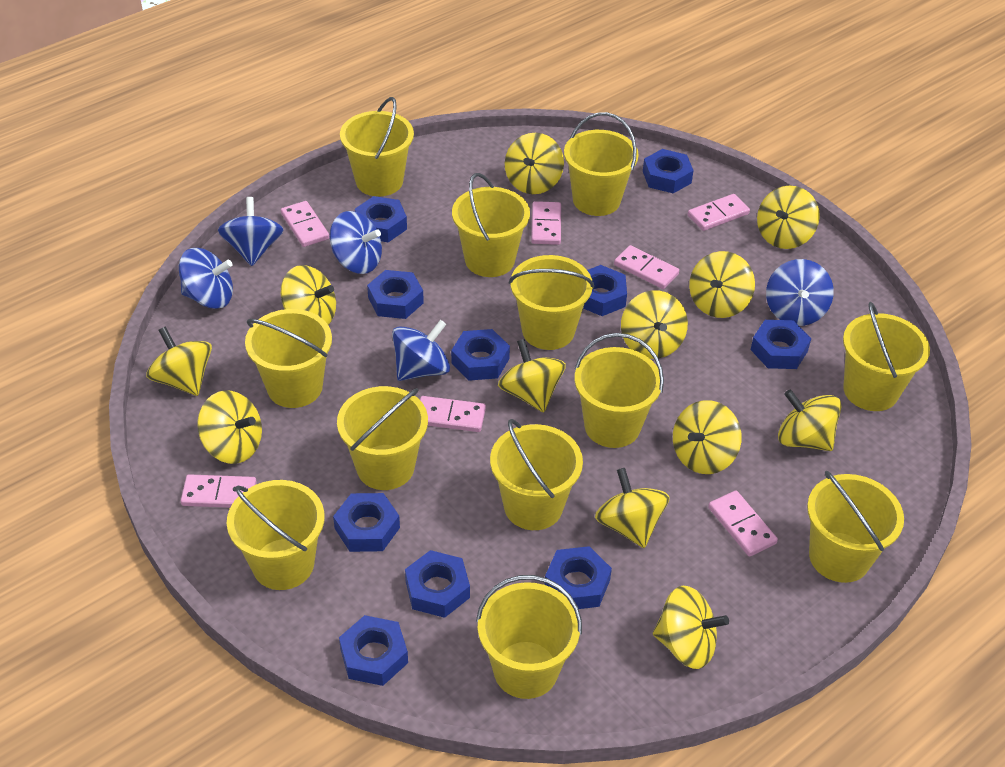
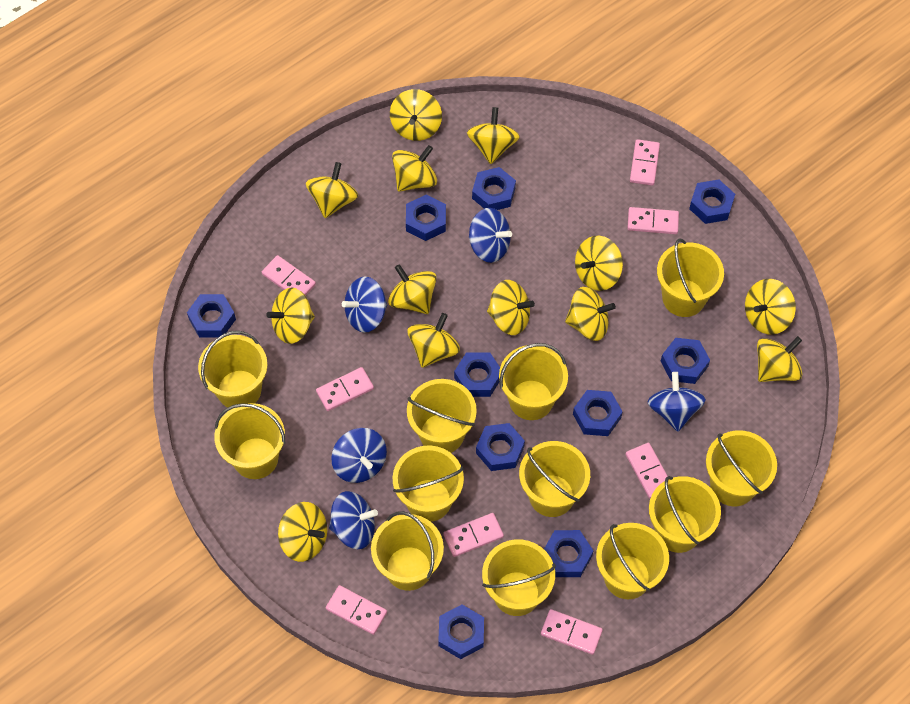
pink domino: [181,474,257,508] [281,201,329,247] [420,396,486,432] [531,201,561,245] [614,245,679,289] [688,194,750,231] [708,490,778,557] = 7 -> [262,255,316,296] [316,367,374,411] [326,585,387,635] [443,513,504,557] [541,609,603,655] [626,443,668,499] [627,207,679,234] [630,139,660,186] = 8
yellow spinning top: [146,326,212,396] [197,390,262,464] [281,265,336,325] [498,339,566,413] [505,133,564,194] [595,468,670,548] [621,290,688,359] [653,586,729,669] [673,400,742,474] [689,251,755,318] [757,186,820,249] [778,389,841,451] = 12 -> [266,288,315,344] [278,502,327,562] [306,162,358,218] [388,264,437,314] [390,89,442,141] [392,145,437,192] [407,313,460,368] [467,107,520,164] [487,280,535,335] [565,287,616,341] [575,236,623,291] [745,279,796,334] [757,336,802,382] = 13

